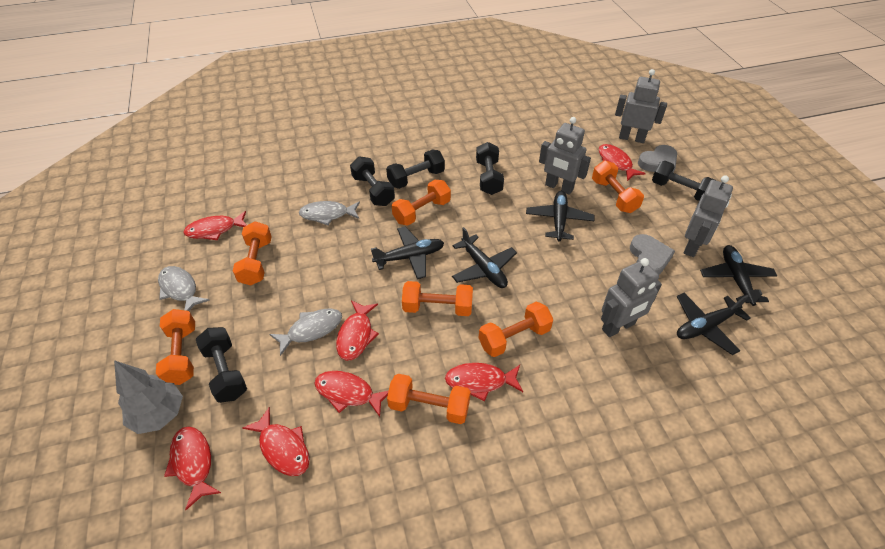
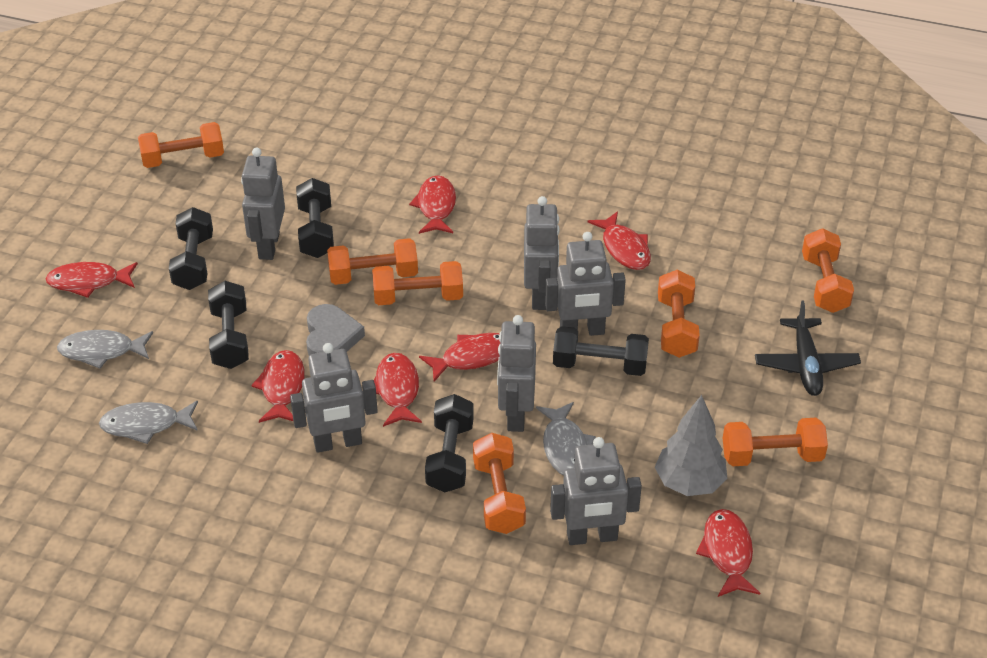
black plane: [371,226,444,279] [452,227,517,288] [526,191,594,242] [676,293,751,355] [700,245,777,306] = 5 -> [755,301,861,396] = 1
grey heart: [630,234,675,275] [638,145,677,173] = 2 -> [306,304,365,355] = 1
grey robot: [539,117,591,195] [601,258,662,337] [615,69,667,143] [684,175,733,257] = 4 -> [241,147,285,260] [290,343,378,453] [497,315,536,432] [524,196,559,310] [545,232,626,336] [550,437,642,545] = 6

